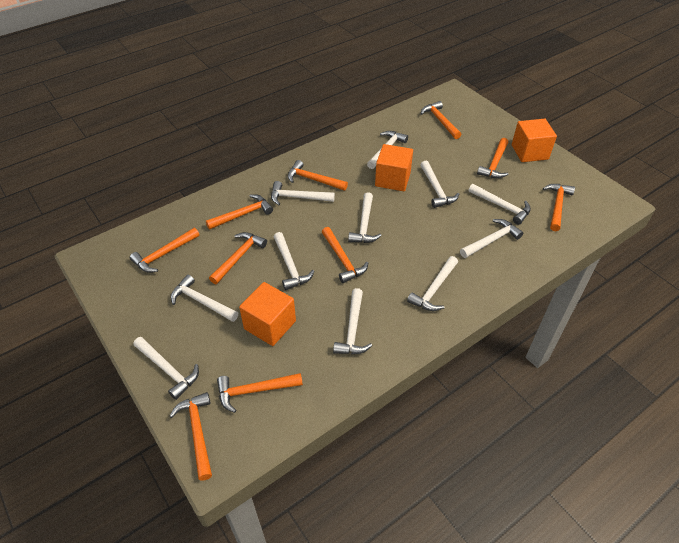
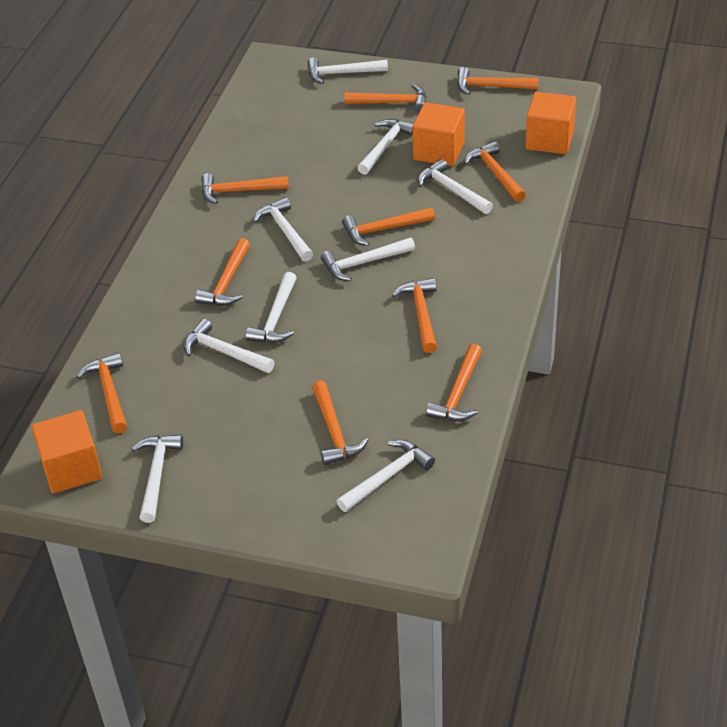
white hammer: [133,337,199,400] [171,275,238,322] [271,181,335,205] [274,232,314,290] [333,288,372,354] [348,192,382,243] [367,131,408,169] [407,256,458,311] [420,161,459,208] [460,219,523,258] [468,184,531,225] = 11 -> [132,435,183,523] [183,319,275,373] [246,272,297,343] [253,197,313,262] [307,57,388,84] [321,237,415,281] [337,440,435,512] [357,119,414,175] [418,159,493,214] = 9

